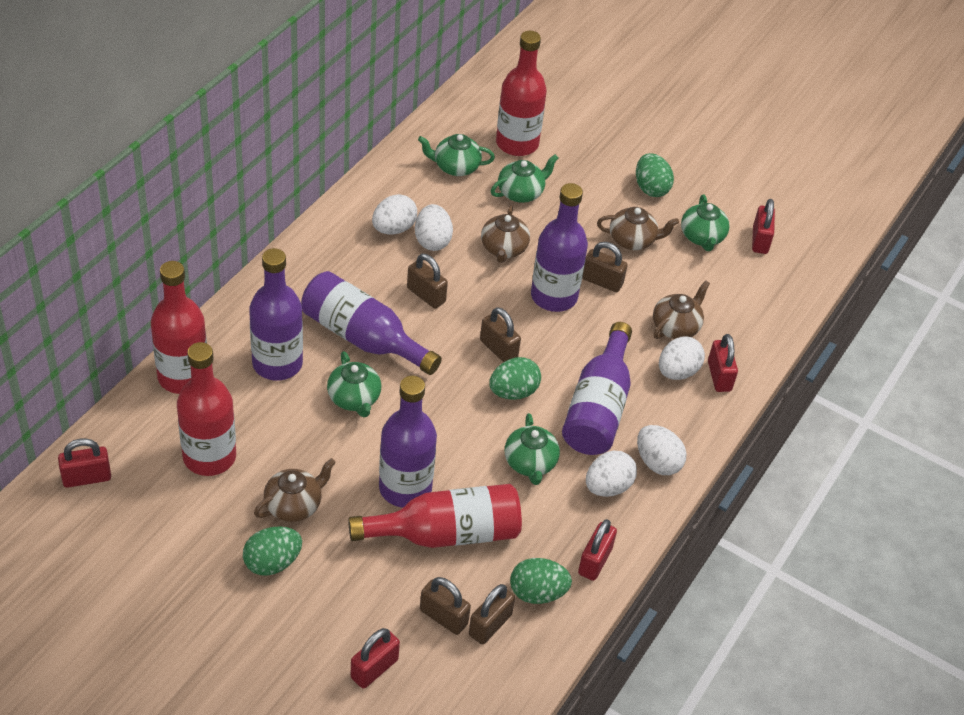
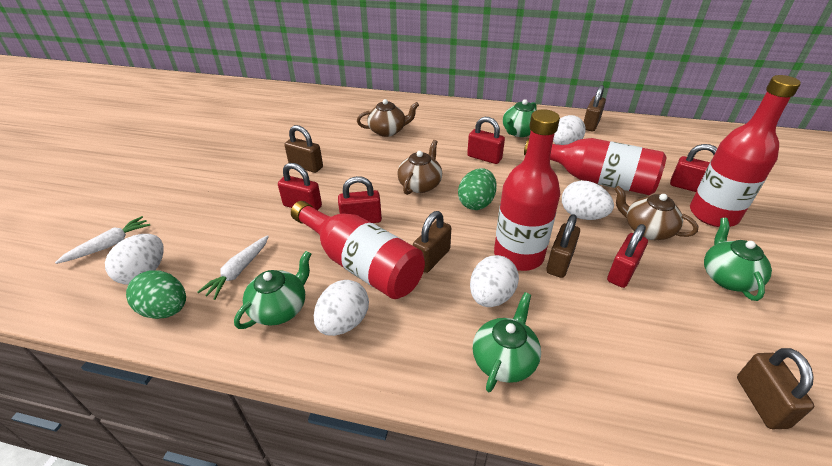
brown teapot: [254,458,336,522] [481,206,530,263] [597,207,679,250] [653,281,710,339] = 4 -> [357,99,419,137] [397,140,442,195] [614,186,699,240] = 3
green egg: [243,526,302,576] [489,357,541,400] [510,558,572,604] [636,153,674,197] = 4 -> [126,270,186,319] [458,168,497,210] = 2
green teapot: [327,351,381,417] [418,134,495,176] [491,154,559,203] [505,413,560,485] [681,194,729,251] = 5 -> [234,251,311,329] [473,292,541,392] [503,99,537,137] [704,218,772,301] = 4
purple bottle: [249,248,303,381] [301,271,442,375] [379,376,437,507] [531,183,588,312] [562,322,632,455] = 5 -> none = 0
white carrot: none = 0 -> [55,216,150,264] [198,235,269,300] = 2

